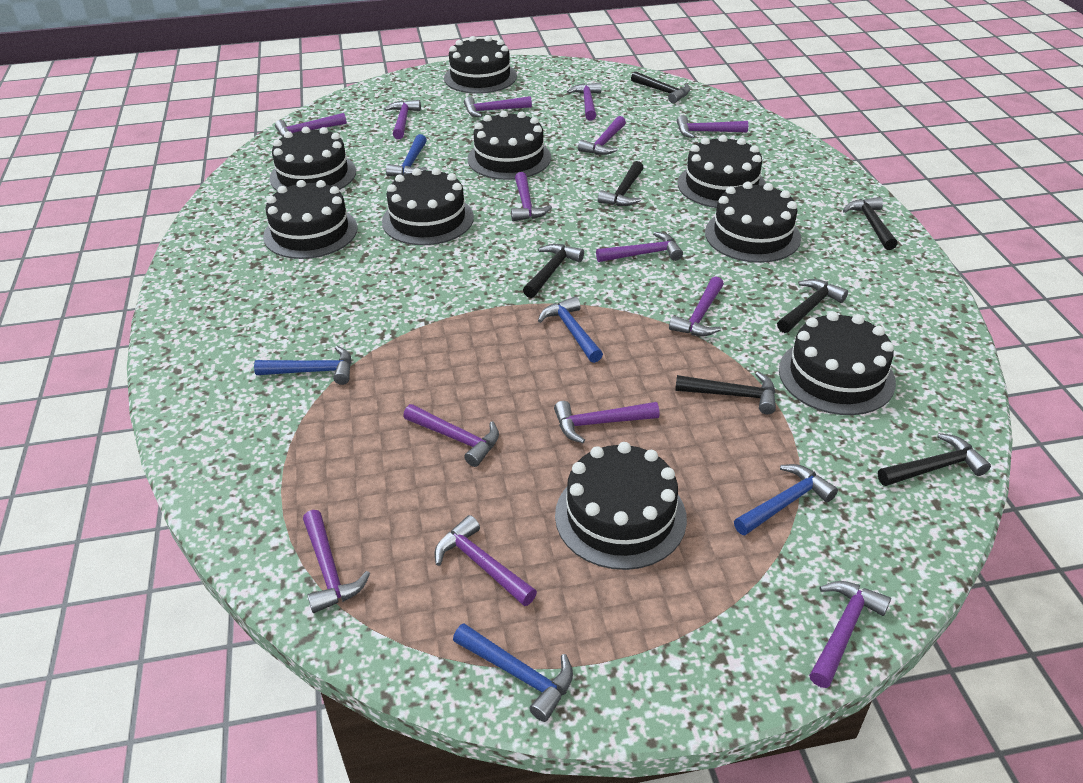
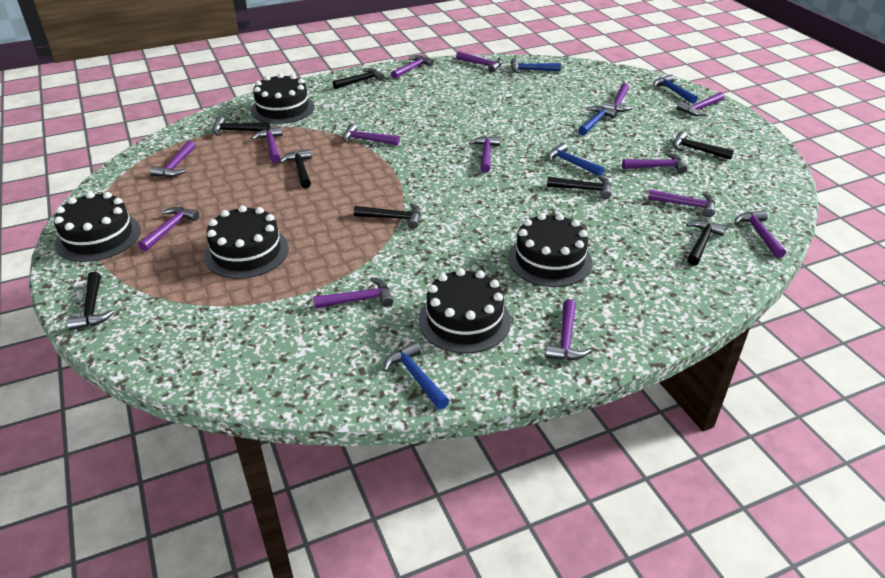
black cake: [263,180,358,259] [270,127,356,191] [382,168,474,245] [444,36,517,94] [468,111,551,180] [555,442,687,570] [678,135,766,208] [705,182,801,263] [779,311,896,415] = 9 -> [54,192,141,262] [204,205,289,279] [251,73,315,124] [419,268,511,353] [508,213,592,287] = 5
black hammer: [523,244,584,298] [598,161,644,206] [631,71,691,103] [675,372,776,414] [777,279,848,333] [843,197,898,250] [878,433,991,486] = 7 -> [67,271,114,331] [212,117,270,136] [280,149,312,188] [333,68,384,89] [354,203,421,229] [547,176,611,199] [673,131,734,160] [686,220,726,266] = 8

